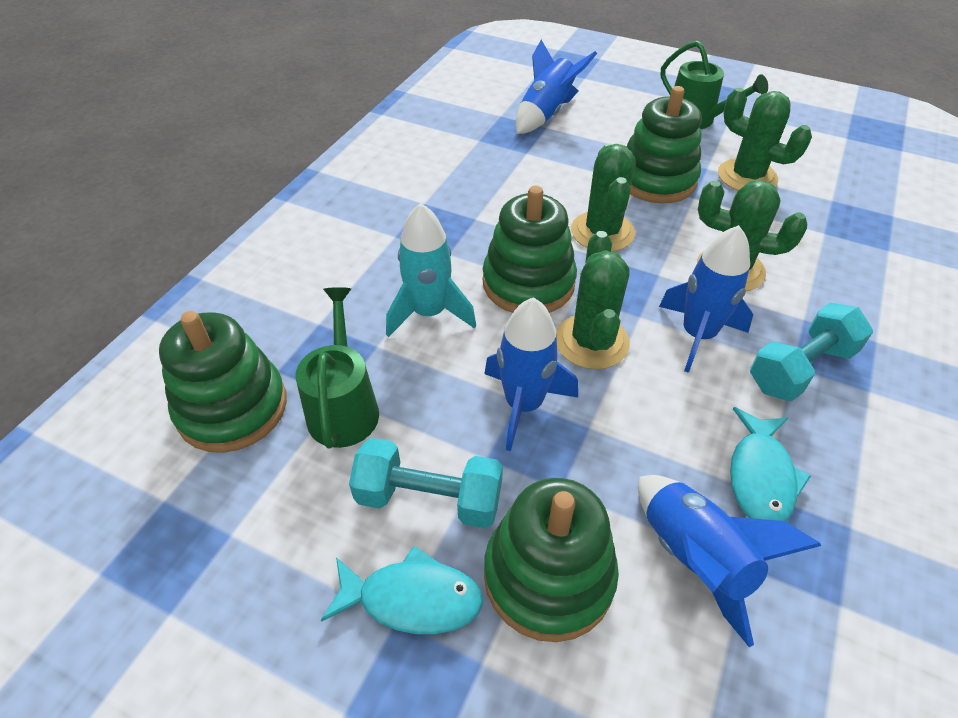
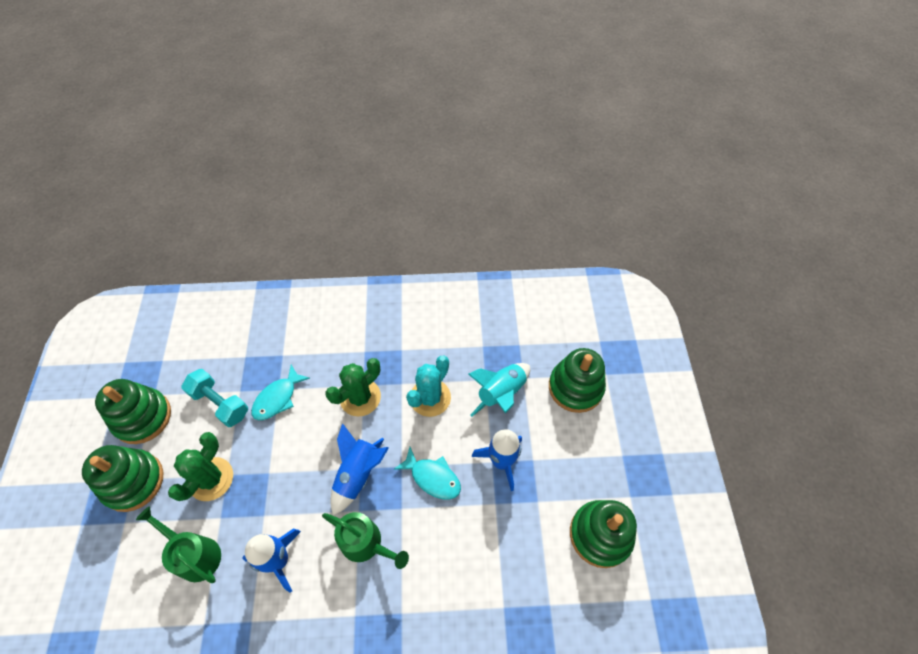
blue rocket: [484,297,578,451] [516,40,597,134] [638,475,821,647] [659,225,753,373] = 4 -> [242,529,301,593] [330,423,389,515] [472,429,522,491] = 3
green cactus: [556,231,630,370] [571,144,636,252] [697,180,807,291] [718,88,812,191] = 4 -> [168,432,233,501] [325,358,381,417] = 2
turquoise cactus: none = 0 -> [406,356,451,417] = 1
turquoise dumbbell: [349,438,503,529] [750,303,873,401] = 2 -> [181,369,248,427] = 1

